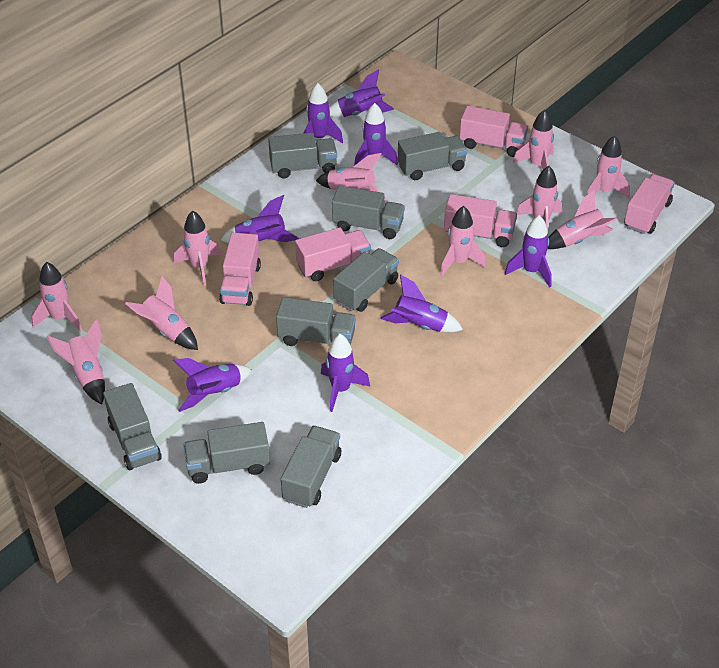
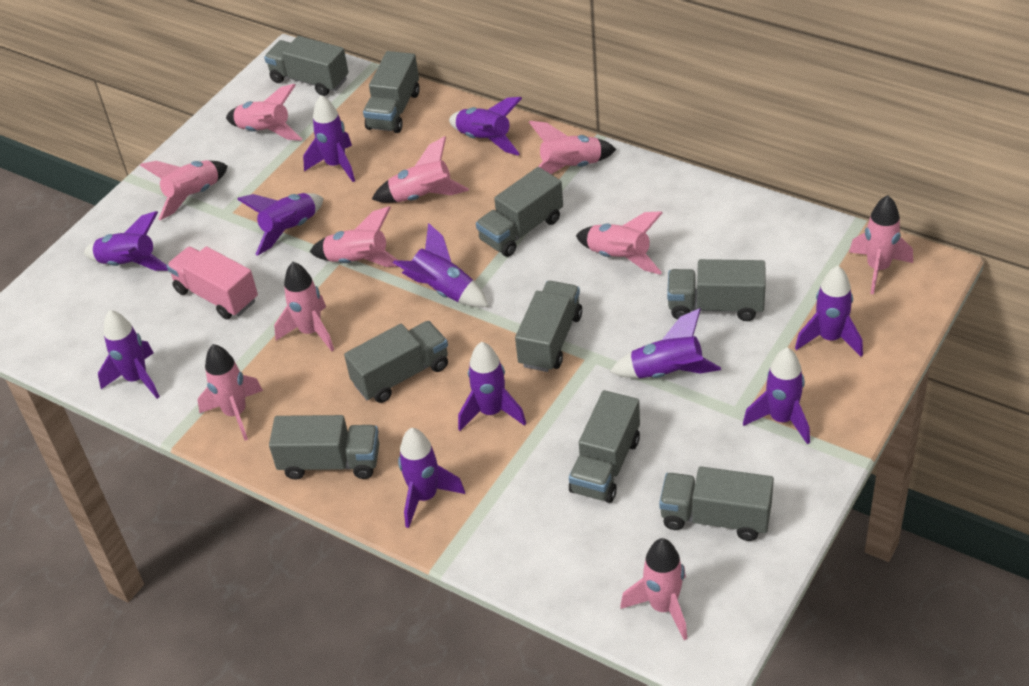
grey truck: [103,383,162,470] [183,422,270,484] [268,133,337,178] [276,297,356,346] [281,426,341,508] [332,186,405,239] [333,248,399,312] [398,132,467,180] = 8 -> [264,36,349,96] [269,415,379,480] [344,321,448,403] [363,51,420,133] [476,167,563,257] [515,281,582,372] [569,390,640,503] [659,466,774,541] [667,259,766,321] = 9
pink truck: [219,233,261,306] [295,227,371,281] [444,194,517,247] [460,106,528,157] [624,174,675,234] = 5 -> [167,246,258,319] = 1
purple rocket: [173,358,251,412] [221,195,299,243] [304,83,343,143] [321,334,370,412] [329,69,394,117] [354,103,398,166] [381,274,463,332] [505,215,552,287] = 8 -> [84,211,168,271] [98,310,160,399] [237,193,324,256] [303,95,355,182] [393,223,489,307] [398,428,465,528] [449,97,522,156] [458,342,526,431] [610,308,721,378] [743,347,810,445] [795,266,863,357] = 11

